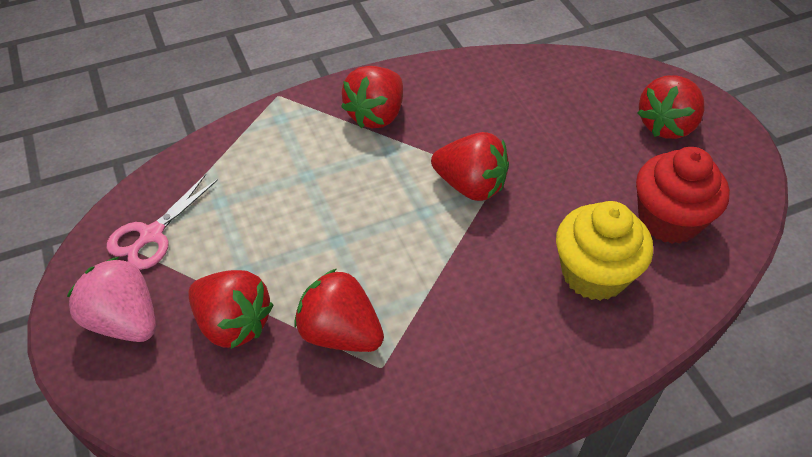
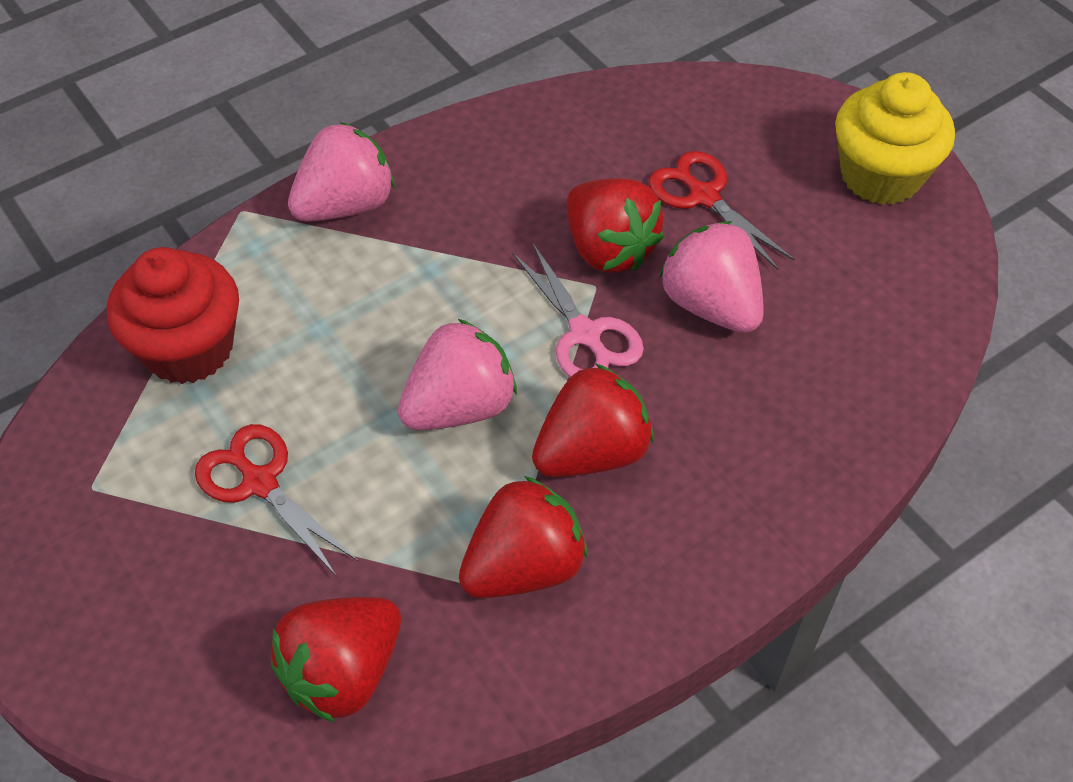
pink strawberry: [67,257,156,342] = 1 -> [288,122,395,222] [398,319,517,430] [659,221,764,333] = 3
red scissors: none = 0 -> [195,424,358,577] [649,151,795,270] = 2
red strawberry: [188,270,274,349] [295,269,384,352] [341,66,403,128] [431,132,509,201] [637,75,705,139] = 5 -> [271,597,401,723] [459,476,588,598] [532,363,654,477] [567,179,664,273] = 4

